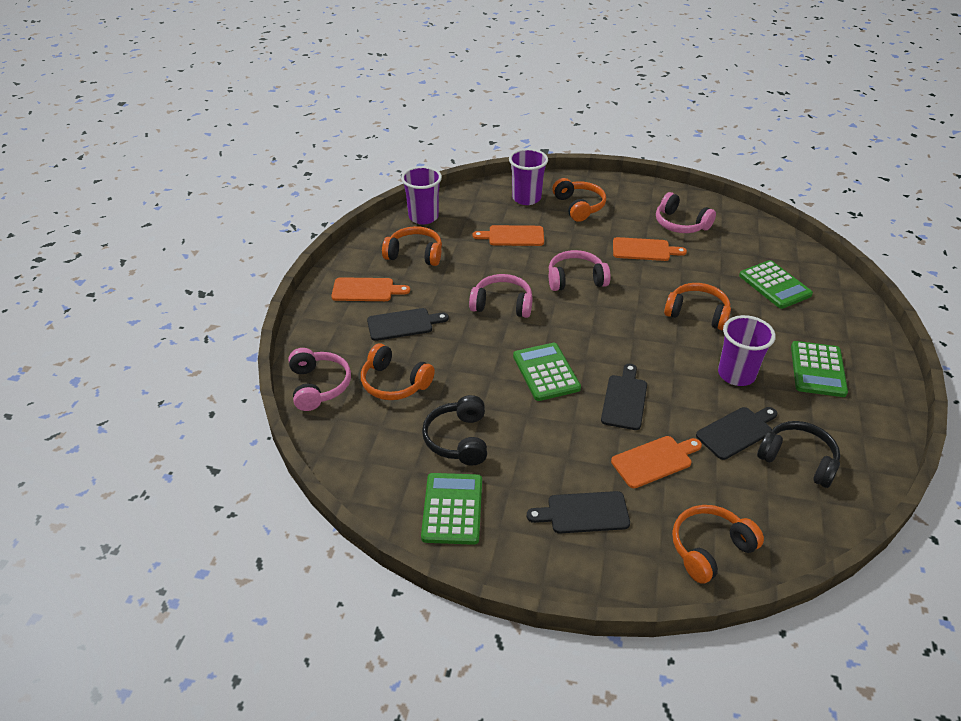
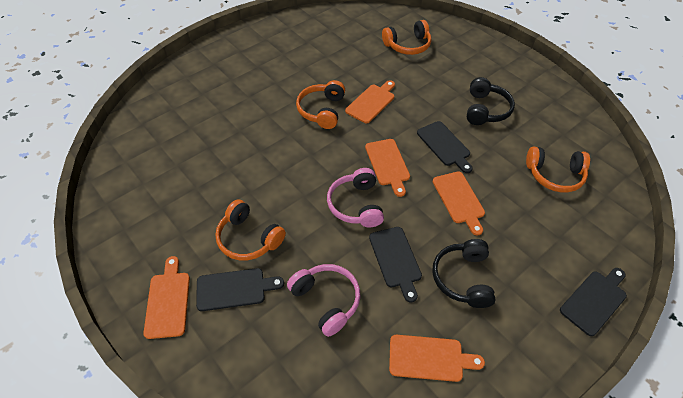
green calculator: [421,473,482,545] [513,343,581,401] [739,260,813,309] [791,341,848,397] = 4 -> none = 0
orange cutting board: [331,277,410,301] [473,225,544,246] [611,436,702,488] [613,237,687,261] = 4 -> [143,256,190,339] [345,80,395,123] [365,139,410,197] [389,335,485,382] [433,171,485,235] = 5
orange headphones: [361,344,435,400] [382,226,442,266] [552,178,606,222] [664,283,731,330] [672,505,764,584] = 5 -> [215,199,286,260] [296,80,345,129] [382,20,431,55] [526,147,590,192] = 4
pink headphones: [289,348,351,411] [469,274,533,318] [549,250,611,291] [656,192,716,233] = 4 -> [287,264,360,337] [327,168,384,228] = 2
purple cup: [401,166,442,224] [509,149,548,205] [718,315,776,386] = 3 -> none = 0

